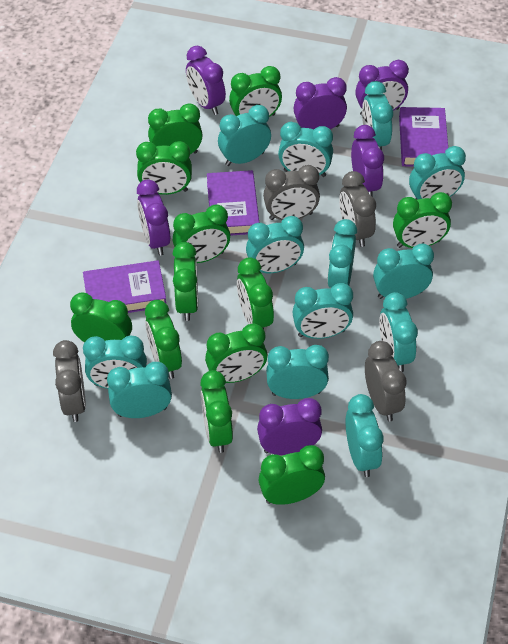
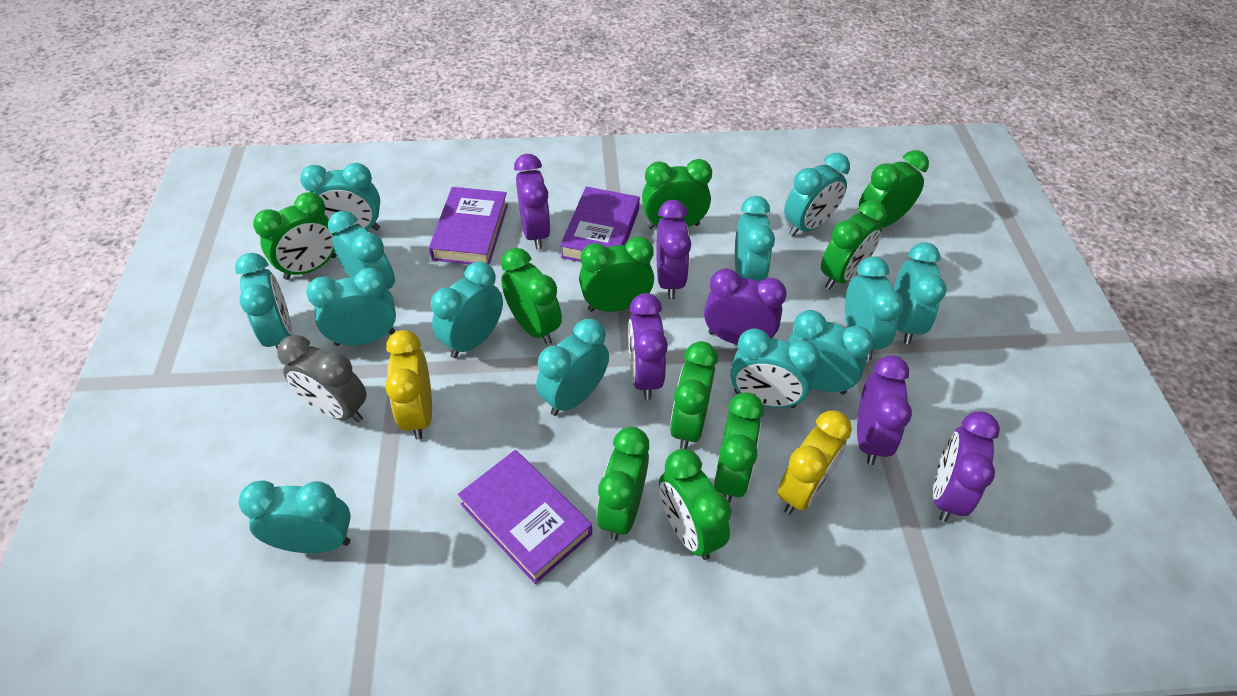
green clock: [70,293,132,343] [136,141,192,195] [145,300,182,379] [148,103,203,154] [172,242,198,321] [173,204,230,263] [200,370,233,453] [205,324,267,383] [229,66,282,117] [237,257,274,329] [259,445,325,505] [393,192,452,248] = 12 -> [253,192,337,280] [501,248,562,345] [579,236,654,312] [596,427,649,541] [642,159,712,229] [659,449,731,560] [670,341,718,449] [714,392,764,503] [821,200,887,290] [859,150,929,227] = 10
grey clock: [53,340,86,422] [263,165,320,220] [339,171,376,247] [365,341,407,421] = 4 -> [277,335,367,422] = 1
yellow clock: none = 0 -> [385,330,432,440] [778,410,852,515] = 2

